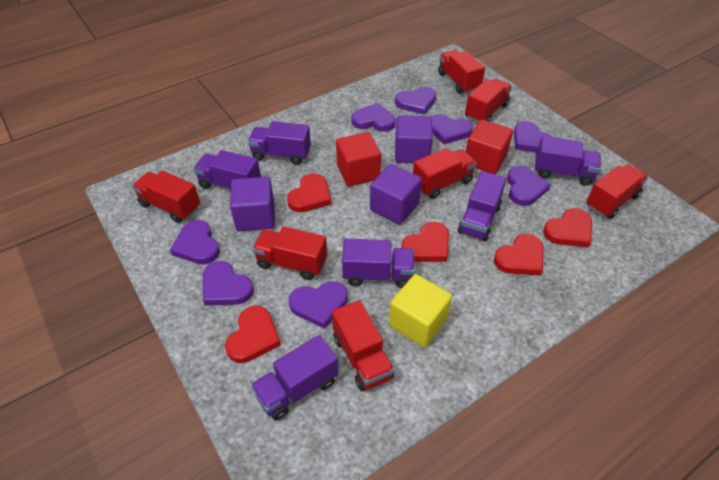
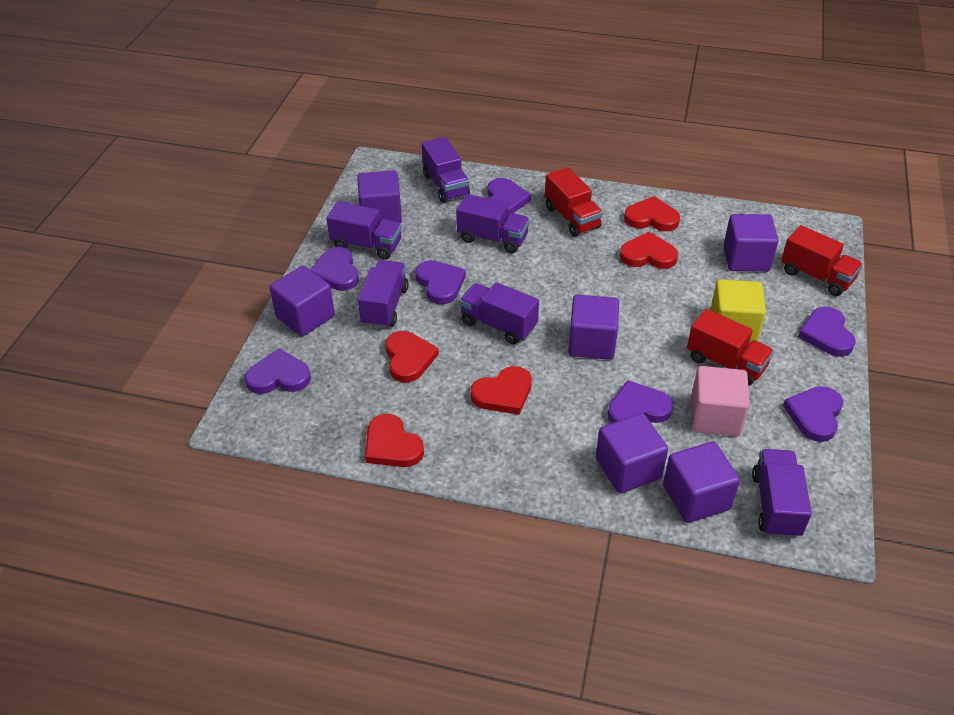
pink cube: none = 0 -> [691,366,750,436] = 1
purple cube: [230,177,275,231] [370,164,422,225] [395,115,433,163] = 3 -> [270,266,335,336] [357,171,402,223] [568,295,619,360] [596,413,668,493] [663,442,740,523] [723,214,778,272] = 6
purple heart: [170,220,220,264] [203,261,254,306] [289,281,348,329] [352,103,396,132] [395,87,436,115] [431,114,473,144] [507,166,551,206] [514,121,553,153] = 8 -> [245,349,311,394] [310,247,359,291] [415,260,466,305] [487,178,531,216] [608,380,674,423] [783,386,843,442] [798,306,856,357] = 7
red cube: [336,132,381,187] [466,120,513,174] = 2 -> none = 0
red truck: [132,171,200,223] [252,226,327,280] [332,300,395,391] [413,148,477,199] [438,50,485,94] [465,78,512,123] [586,164,648,219] = 7 -> [545,167,603,237] [687,309,774,386] [781,225,863,296] = 3

